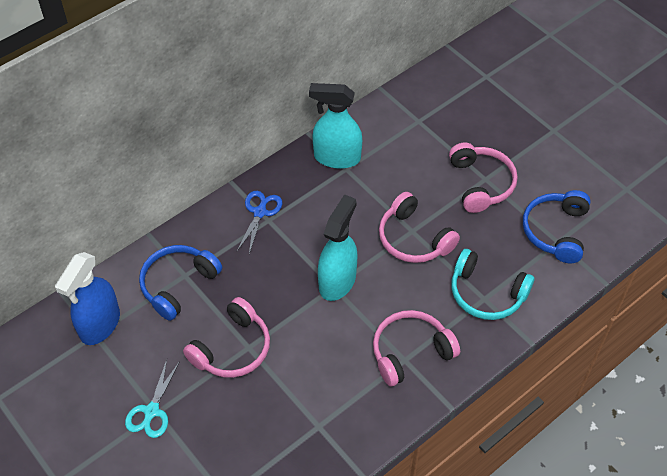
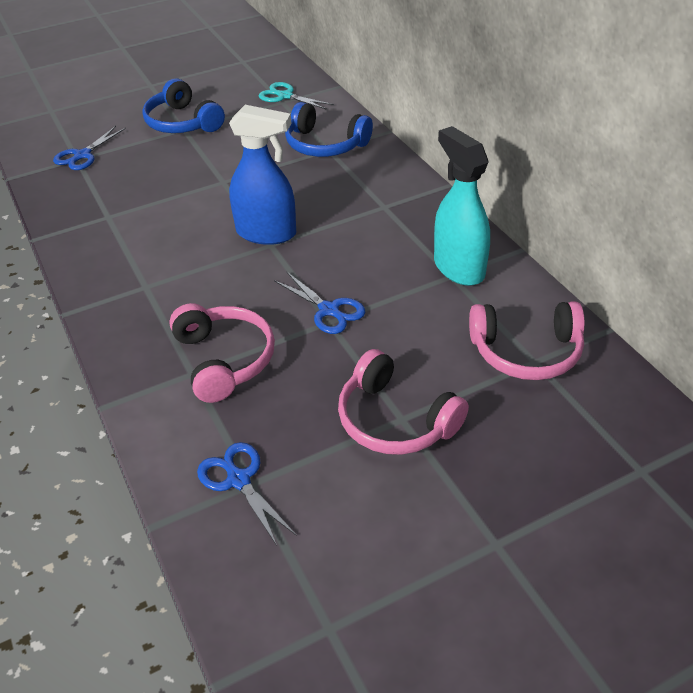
blue scissors: [237,191,282,254] = 1 -> [53,126,126,170] [197,442,297,545] [274,271,365,334] = 3
pink headphones: [183,297,270,378] [373,310,460,386] [379,192,460,263] [449,143,518,213] = 4 -> [169,303,275,403] [338,349,469,455] [469,301,585,380] = 3
turquoise headphones: [451,249,534,320] = 1 -> none = 0
turquoise spray bottle: [309,83,362,169] [318,194,358,301] = 2 -> [434,126,490,286] = 1

